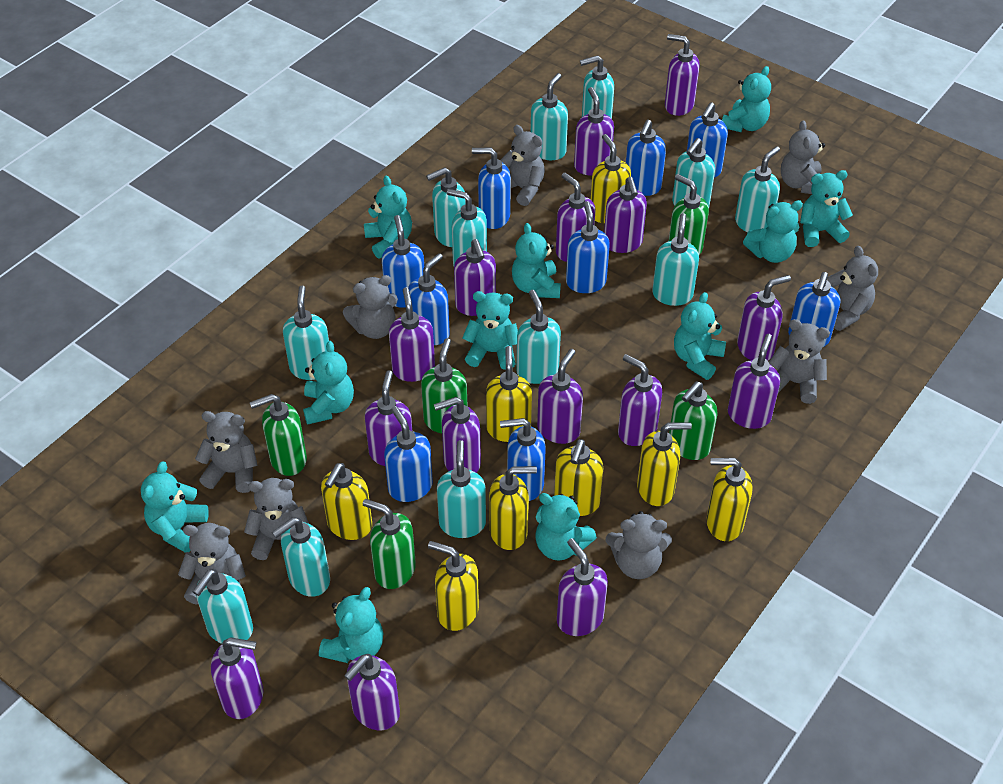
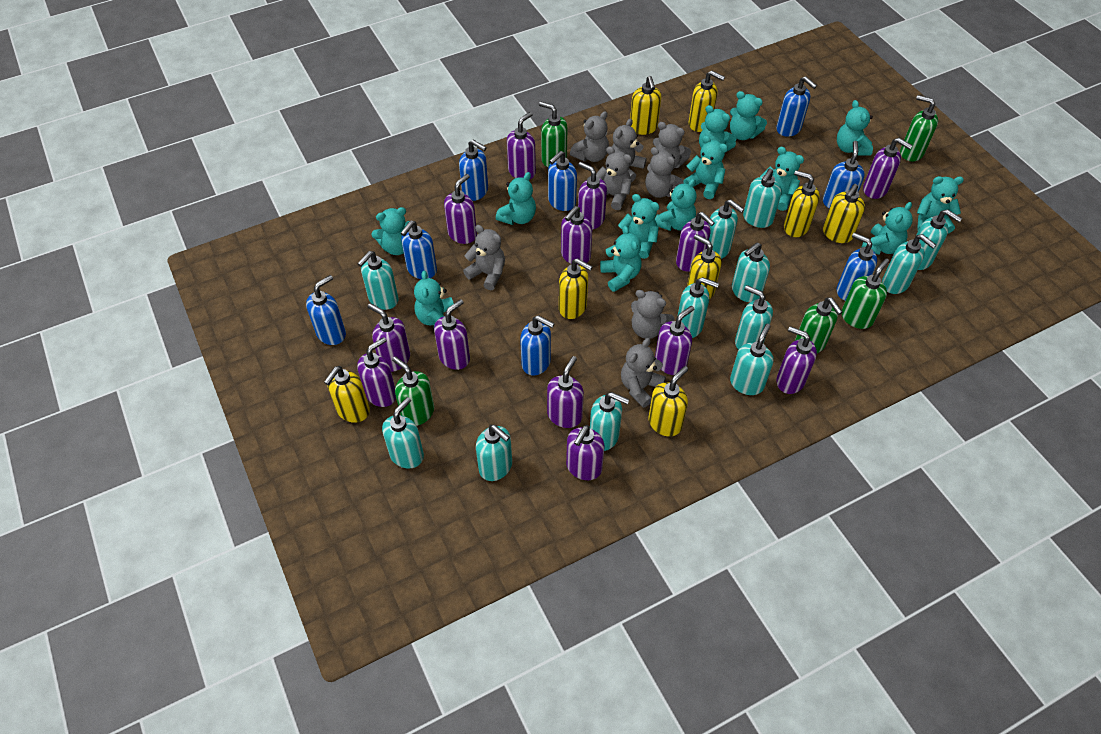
blue soap dispenser: [382,215,424,308] [384,406,433,502] [408,253,450,345] [472,148,511,229] [500,418,546,501] [566,201,610,293] [626,120,666,196] [687,102,728,178] [788,272,840,348] = 9 -> [306,275,346,345] [401,220,437,279] [459,140,488,201] [520,315,555,376] [548,151,577,211] [776,76,817,137] [823,141,865,209] [837,232,877,301] = 8
grey teddy bear: [178,523,246,605] [195,411,258,493] [244,478,309,560] [343,275,398,339] [500,125,545,206] [606,511,672,579] [769,319,830,404] [781,120,825,194] [827,246,878,331] = 9 -> [463,225,505,290] [570,111,609,162] [596,146,632,210] [612,118,646,182] [621,338,666,408] [631,290,675,339] [645,147,684,198] [653,122,691,168] = 8
purple soap dispenser: [211,637,263,719] [344,654,400,730] [365,370,412,466] [389,287,435,382] [434,397,481,473] [454,239,496,316] [537,349,583,444] [556,173,595,262] [557,538,608,636] [574,87,614,175] [604,177,647,253] [618,354,662,446] [665,34,700,116] [728,334,780,429] [737,275,791,361] = 15 -> [357,337,396,407] [368,303,410,372] [434,299,470,370] [444,174,477,244] [507,112,536,179] [547,356,584,428] [561,206,592,265] [566,425,605,480] [578,162,607,230] [655,306,694,375] [676,212,715,272] [776,326,817,394] [863,138,913,199] = 13
turquoise teddy bear: [141,461,209,553] [303,341,354,425] [319,587,383,663] [364,176,412,259] [462,291,518,370] [512,223,561,298] [535,493,597,561] [674,292,726,380] [722,66,771,132] [743,200,803,263] [800,170,853,247] = 11 -> [372,207,409,255] [414,270,454,325] [496,172,536,225] [600,226,642,292] [616,194,660,259] [655,179,697,231] [683,135,728,199] [699,105,736,151] [730,91,767,140] [760,147,804,211] [837,100,873,156] [861,202,913,255] [917,176,964,233] = 13

